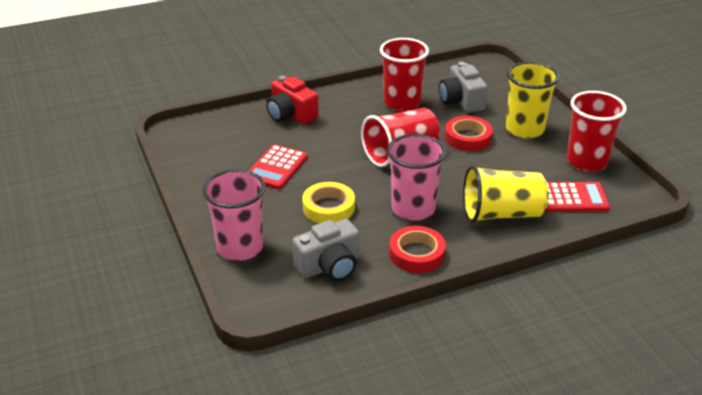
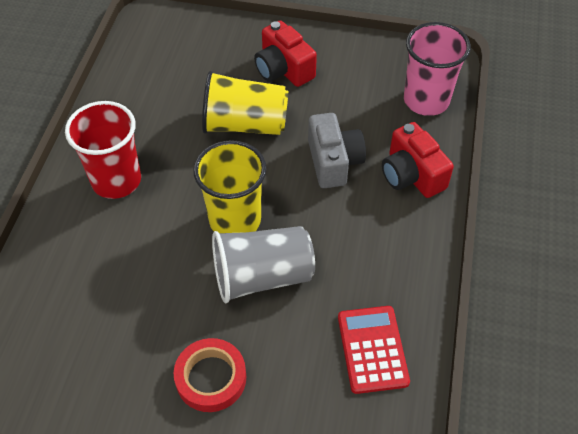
grey camera: [292,219,359,281] [439,62,488,113] = 2 -> [308,113,366,188] = 1
grey cup: none = 0 -> [212,226,315,303] = 1
pink cup: [203,169,266,261] [387,134,446,220] = 2 -> [404,22,471,116] = 1
red calculator: [249,144,308,189] [545,182,610,212] = 2 -> [338,306,410,394] = 1
red camera: [266,76,319,125] = 1 -> [254,21,317,87] [382,122,454,198] = 2
red cup: [361,108,440,167] [380,38,429,111] [567,91,627,171] = 3 -> [65,101,141,199] = 1
red tape: [389,226,446,273] [445,116,493,151] = 2 -> [174,338,246,412] = 1
yellow tape: [302,182,355,223] = 1 -> none = 0

